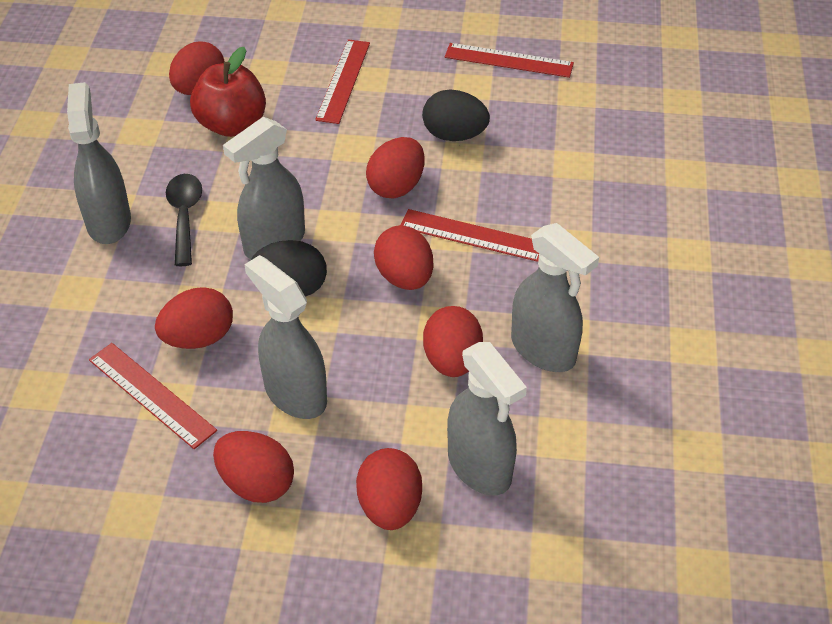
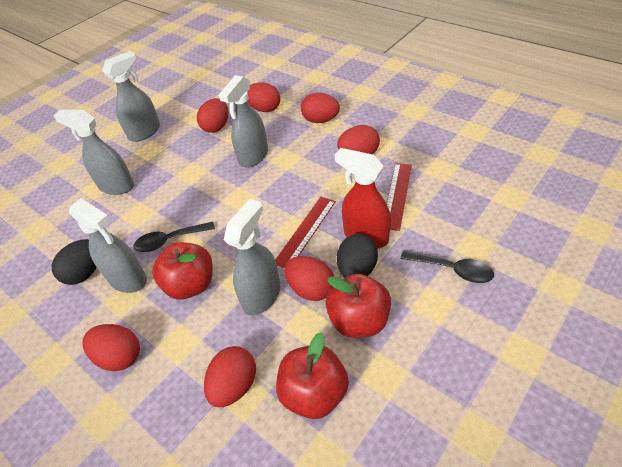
black spoon: [166,174,202,266] = 1 -> [133,222,215,252] [400,250,494,283] = 2
red apple: [190,47,266,137] = 1 -> [152,242,212,300] [276,333,349,419] [325,274,391,338] = 3
red ruler: [89,343,217,449] [315,39,370,124] [400,209,539,262] [445,43,574,78] = 4 -> [275,197,336,268] [387,163,412,231] = 2
red spray bottle: none = 0 -> [335,148,391,249] = 1

